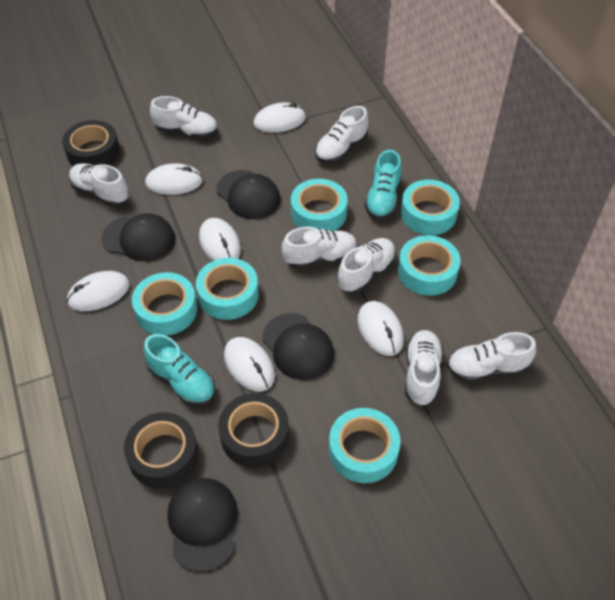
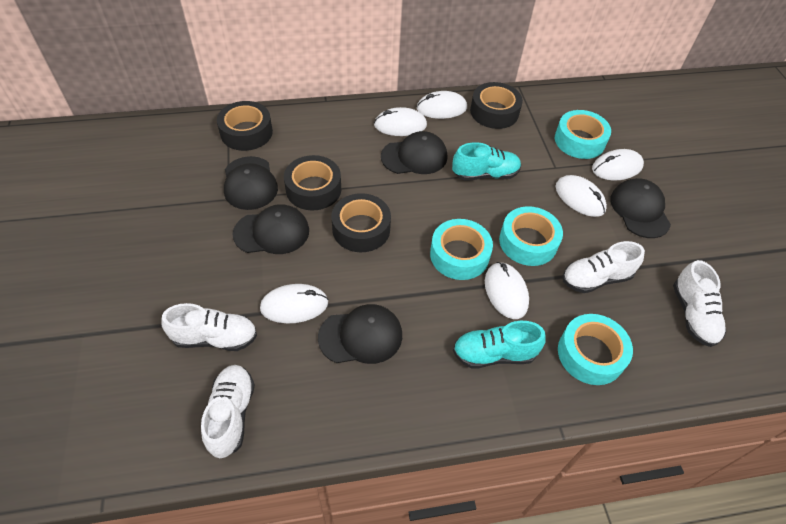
black cap: [102,213,175,262] [167,478,238,572] [217,170,281,219] [262,313,334,380] = 4 -> [224,156,278,210] [233,204,309,254] [318,304,402,364] [381,131,447,174] [610,178,671,238] = 5
black tape: [62,120,120,166] [124,412,199,488] [218,393,289,467] = 3 -> [217,101,273,151] [284,155,341,210] [331,193,391,252] [470,82,523,129] = 4
turquoise tape: [132,272,197,336] [196,258,259,320] [291,179,348,231] [329,408,401,483] [398,235,461,296] [401,180,460,235] = 6 -> [430,219,493,280] [499,206,563,266] [555,110,611,159] [558,314,633,385] = 4
white shoe: [69,163,129,206] [150,96,218,139] [282,227,357,269] [315,106,369,163] [338,238,396,293] [405,330,443,406] [447,332,536,382] = 7 -> [161,303,257,351] [201,365,255,458] [562,241,645,293] [673,260,726,347] = 4

